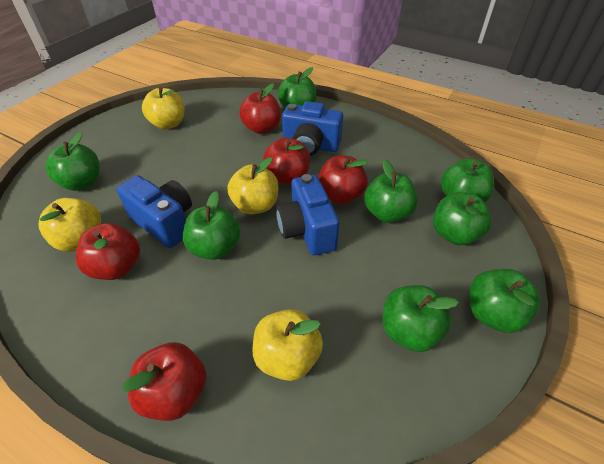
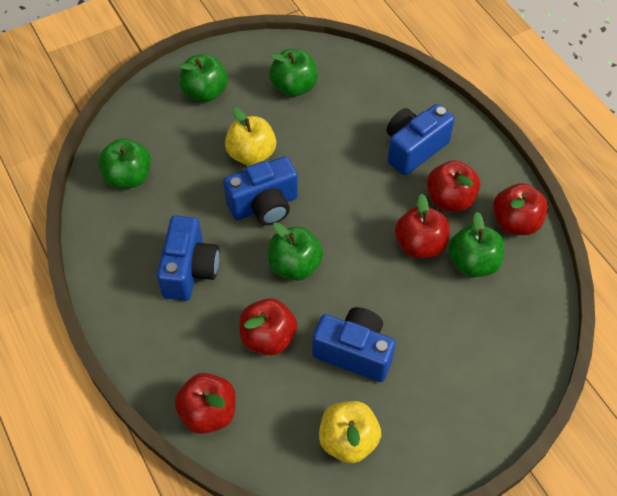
blue camera: [116,175,192,248] [276,174,340,255] [282,101,343,156] = 3 -> [157,215,219,301] [223,156,298,225] [312,307,395,382] [387,104,455,175] = 4
green apple: [45,132,100,191] [183,191,241,260] [278,67,316,108] [364,159,418,223] [383,285,459,352] [433,192,492,245] [441,158,494,203] [469,269,540,333] = 8 -> [98,138,151,189] [179,54,228,102] [268,222,323,281] [269,49,318,97] [449,212,505,277] = 5
yellow apple: [39,198,101,252] [142,87,184,130] [228,157,279,215] [252,309,323,381] = 4 -> [225,107,276,166] [319,401,381,463] = 2

